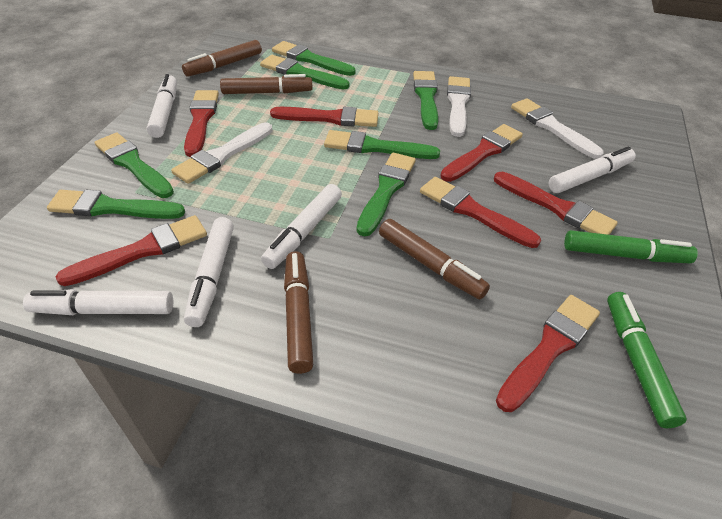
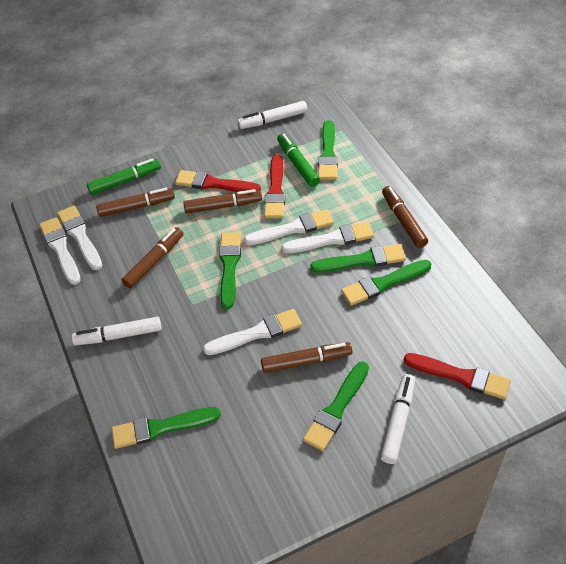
brown marker: [182,40,262,77] [220,74,313,94] [284,251,313,374] [379,219,490,299] = 4 -> [96,188,175,217] [122,227,183,289] [183,189,262,214] [261,342,352,373] [382,186,428,248] = 5
green brush: [47,190,185,219] [95,132,174,198] [260,55,349,90] [272,41,356,76] [324,130,440,159] [357,153,416,237] [413,71,438,130] = 7 -> [112,407,221,449] [219,232,241,309] [303,361,369,451] [310,244,406,272] [318,120,338,180] [341,260,432,306] = 6
red brush: [55,215,207,286] [184,90,219,157] [270,107,378,127] [420,177,541,248] [440,124,523,182] [494,172,618,235] [496,295,600,412] = 7 -> [175,170,261,192] [264,155,285,218] [404,353,511,400] = 3
white brush: [171,122,273,184] [447,76,471,137] [511,98,604,159] = 3 -> [39,217,81,285] [57,205,102,270] [203,309,302,355] [244,209,334,245] [281,222,374,253] = 5
white marker: [23,289,173,315] [147,74,177,138] [184,217,234,327] [261,184,342,269] [549,146,636,193] = 5 -> [71,317,161,346] [238,101,307,129] [381,374,415,464] = 3

